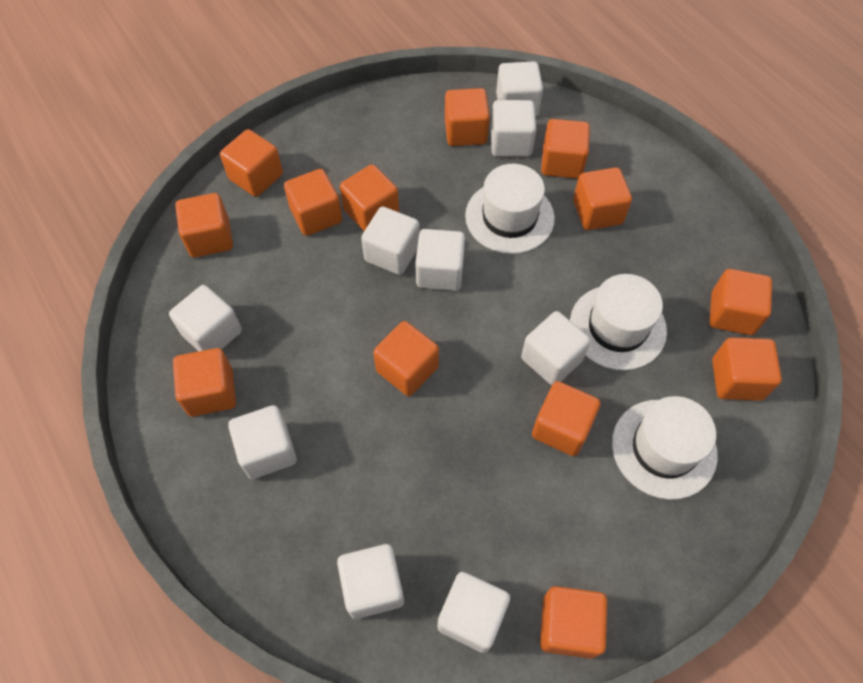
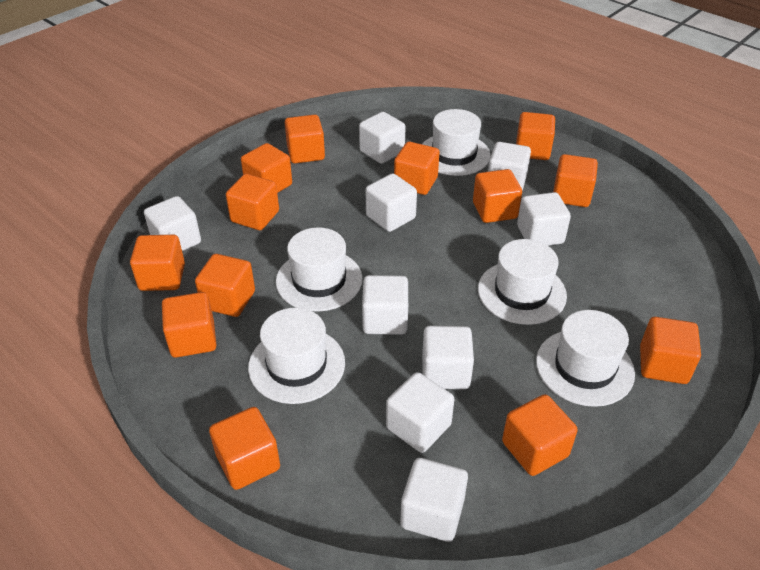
white hat: [465,164,555,254] [570,274,667,370] [612,396,718,500] = 3 -> [248,308,345,404] [276,227,363,312] [422,109,491,176] [478,239,567,325] [536,310,635,407] = 5

